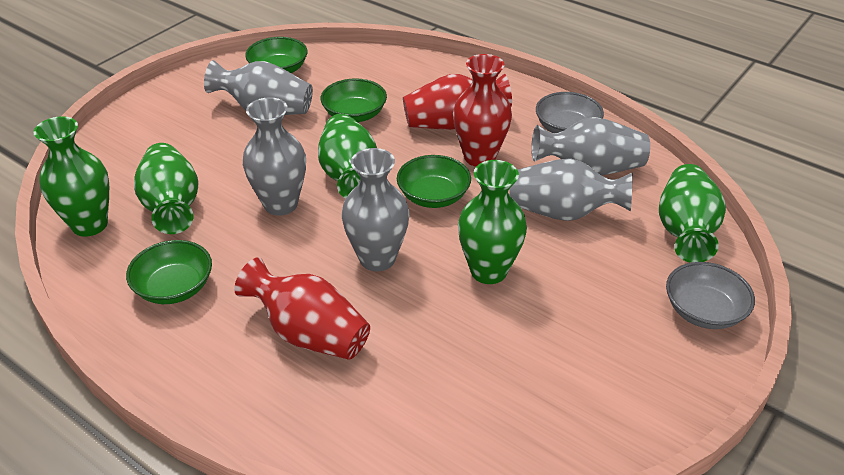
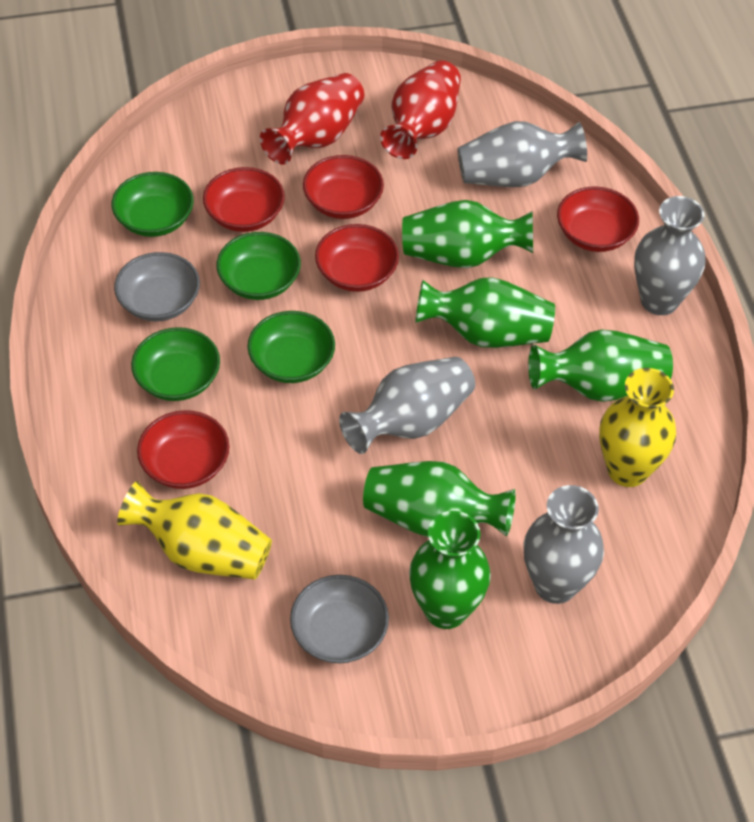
grey vase: [204,60,313,115] [243,97,306,216] [342,148,409,271] [509,158,633,221] [531,117,650,175] = 5 -> [339,357,475,454] [458,121,587,187] [523,485,604,604] [634,196,705,315] = 4
red bowl: none = 0 -> [137,410,230,489] [203,167,285,232] [303,155,384,219] [315,224,399,292] [557,186,639,252] = 5
red vase: [234,257,370,360] [403,73,512,130] [453,54,512,167] = 3 -> [260,73,364,165] [380,60,461,159] = 2
yellow vase: none = 0 -> [117,481,272,579] [599,368,676,487] = 2

